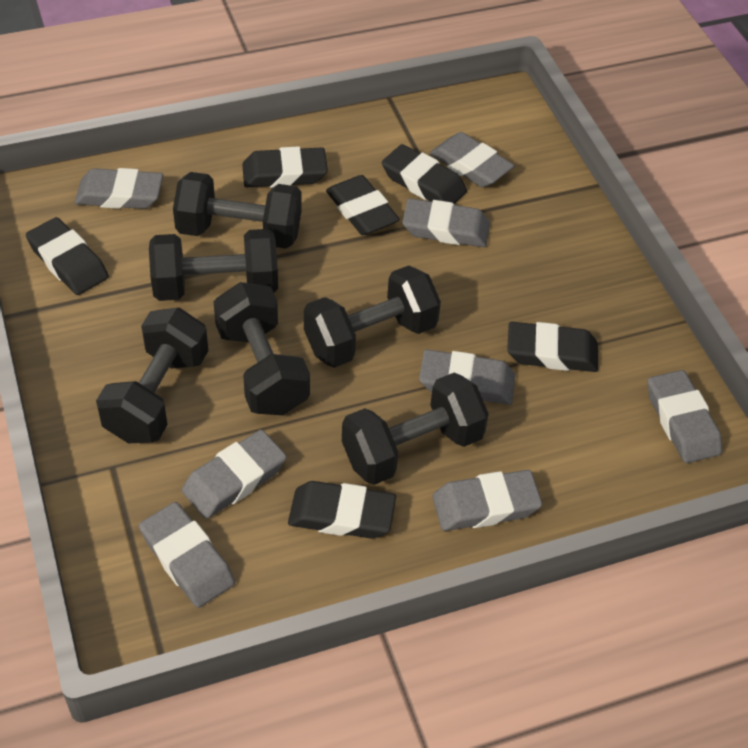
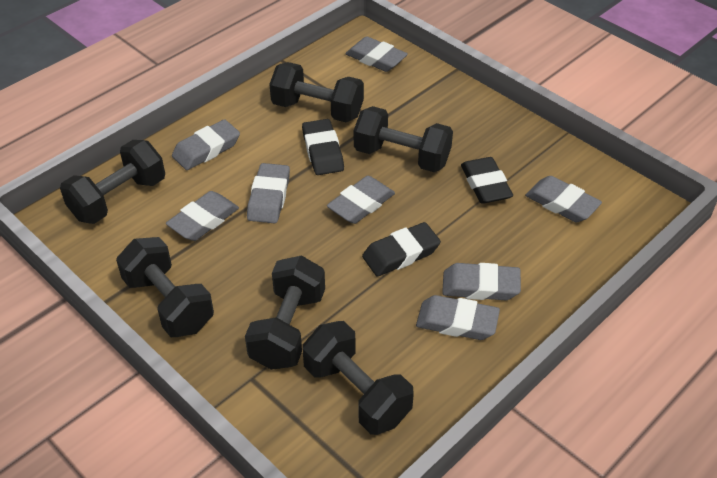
black eraser: [26,217,109,295] [242,146,328,188] [288,481,396,539] [326,175,400,235] [382,144,467,204] [507,322,598,372] = 6 -> [302,119,344,175] [362,222,441,276] [461,157,513,204] = 3

